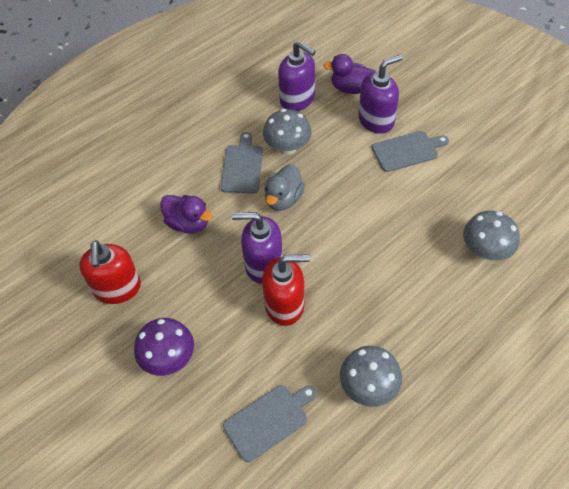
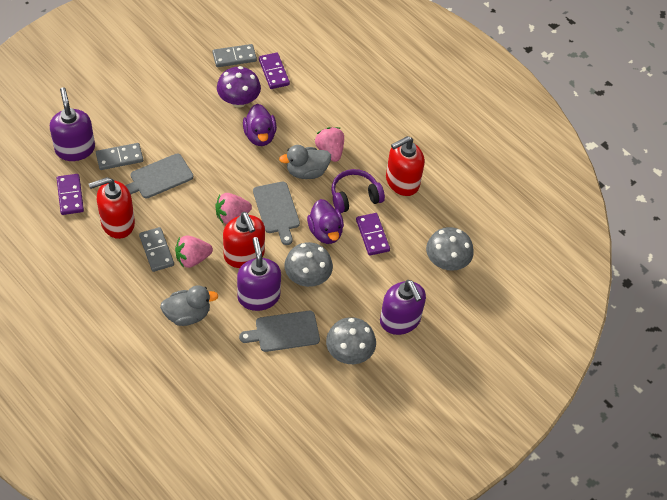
grey domino: none = 0 -> [96,143,143,170] [139,227,174,272] [213,44,257,67] = 3
grey duck: [264,164,305,211] = 1 -> [160,285,218,326] [279,145,331,179] = 2
pink strawberry: none = 0 -> [175,235,213,268] [215,193,252,224] [315,127,344,162] = 3
purple domino: none = 0 -> [57,174,84,215] [259,53,290,89] [356,213,390,256] = 3
purple headphones: none = 0 -> [331,169,385,213] = 1
red soap dispenser: [79,240,141,304] [262,255,310,326] = 2 -> [89,177,135,239] [223,212,265,268] [386,136,425,196] = 3

